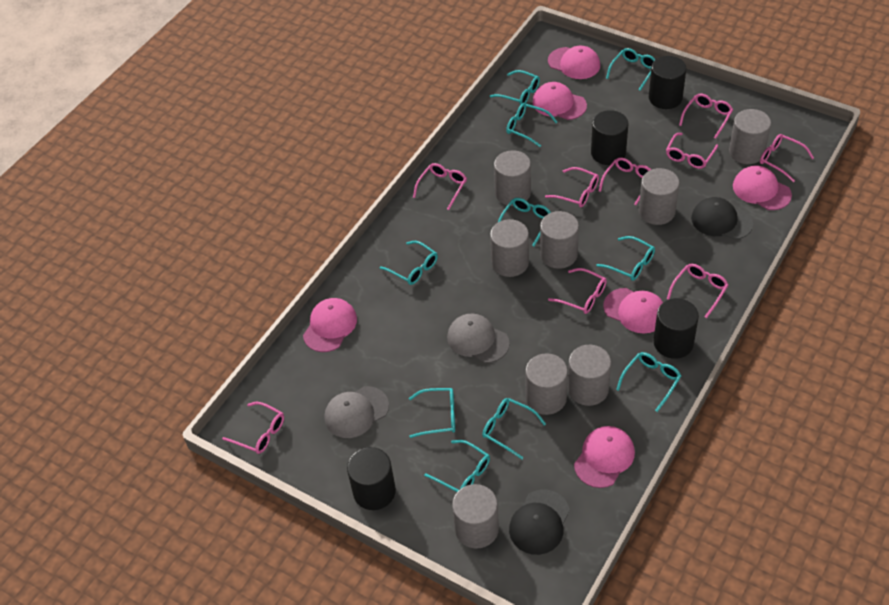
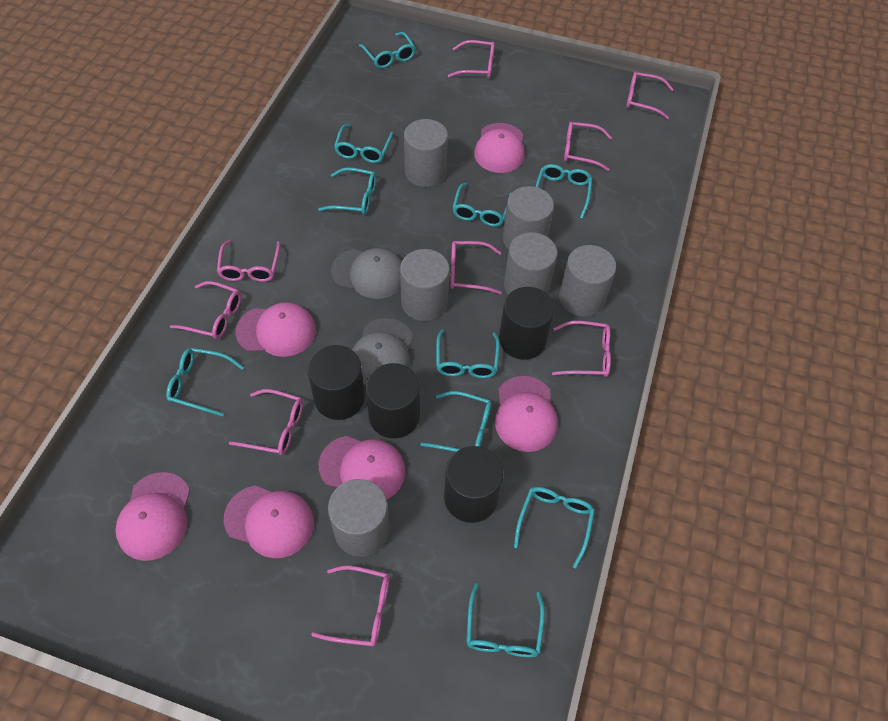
black cap: [509,490,570,555] [691,197,753,240] = 2 -> none = 0
grey cylinder: [452,484,499,548] [490,219,529,277] [494,150,531,206] [525,353,568,415] [540,211,579,269] [568,345,611,406] [639,168,680,225] [729,109,771,164] = 8 -> [328,479,390,557] [400,249,450,321] [404,119,448,187] [503,186,554,250] [504,232,557,295] [559,245,616,317] = 6

